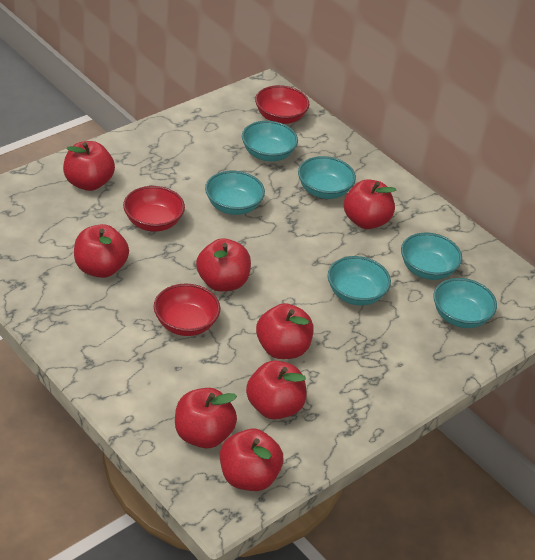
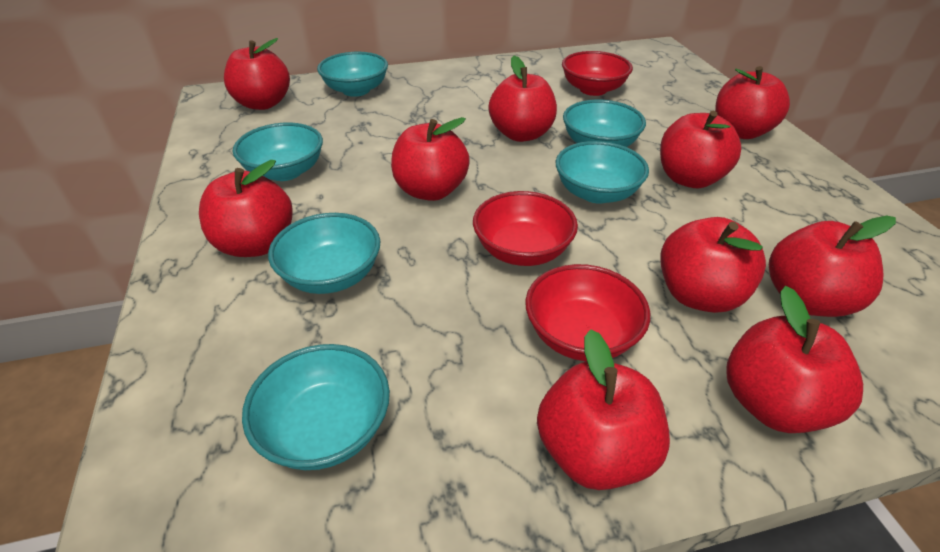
red apple: [63,141,115,191] [74,224,129,278] [175,388,237,448] [196,238,251,292] [220,429,283,491] [246,360,307,420] [256,303,314,359] [344,179,396,229] = 8 -> [199,160,292,257] [224,38,290,110] [391,117,470,201] [488,56,557,142] [537,329,670,490] [660,111,741,188] [660,217,766,313] [715,66,790,139] [726,286,863,433] [769,216,896,317] = 10

